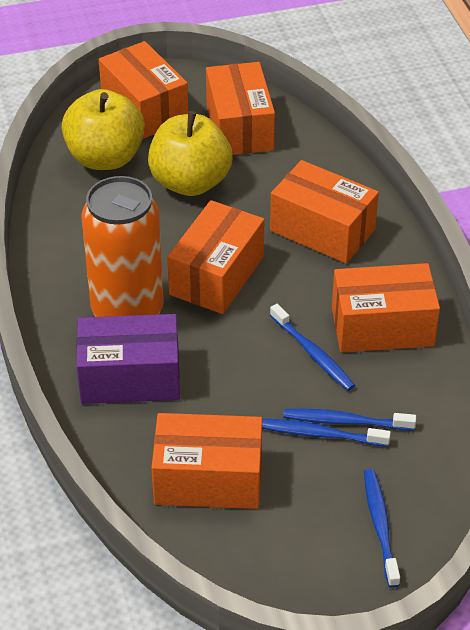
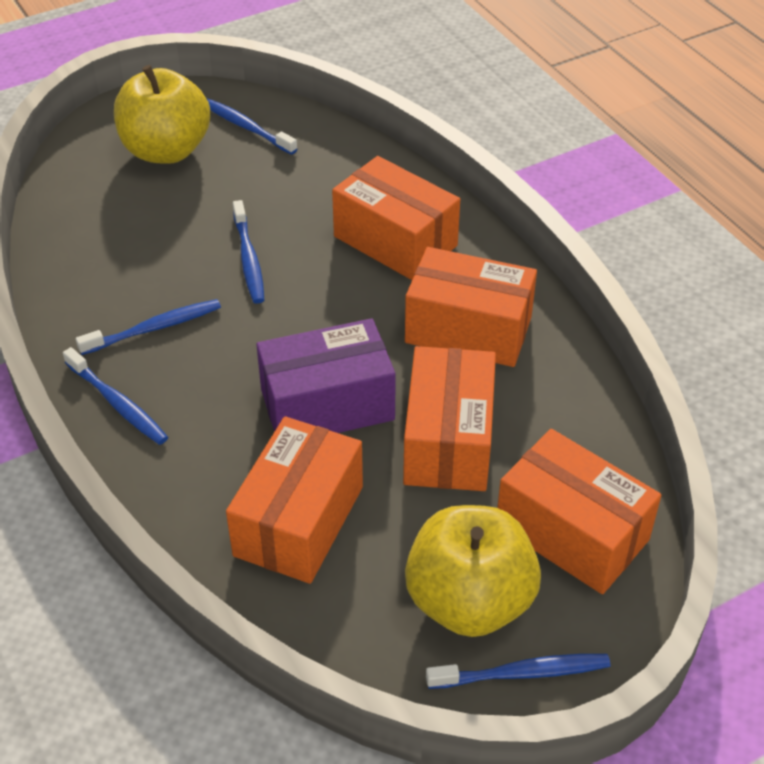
blue toothbrush: [262,419,391,447] [270,304,355,391] [283,409,416,431] [364,469,400,588] = 4 -> [63,347,168,445] [76,299,221,355] [206,98,297,155] [233,200,264,304] [426,654,611,689] = 5
orange box: [99,41,188,139] [151,413,262,509] [167,200,265,314] [206,62,275,155] [270,160,379,264] [332,263,440,352] = 6 -> [226,416,363,584] [332,156,460,280] [403,346,496,491] [405,247,537,367] [497,429,661,594] = 5
orange can: [82,176,164,317] = 1 -> none = 0

